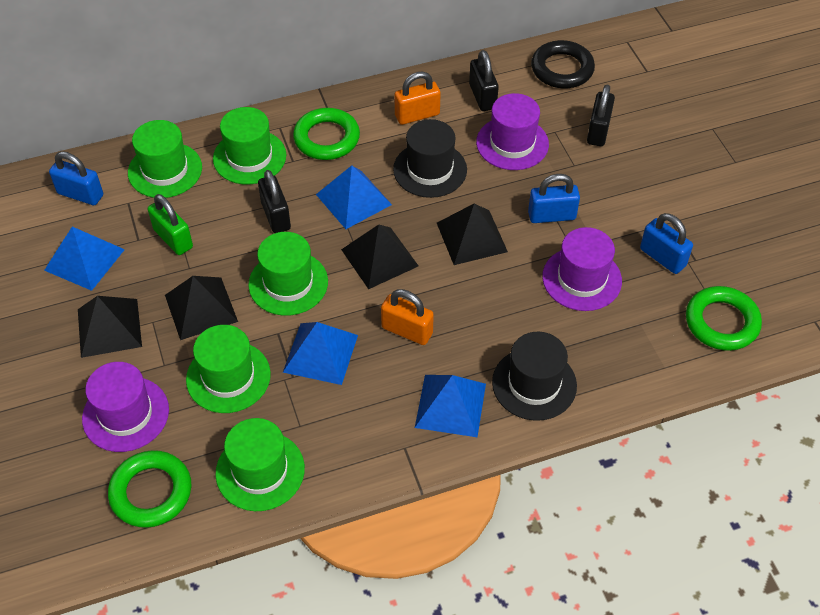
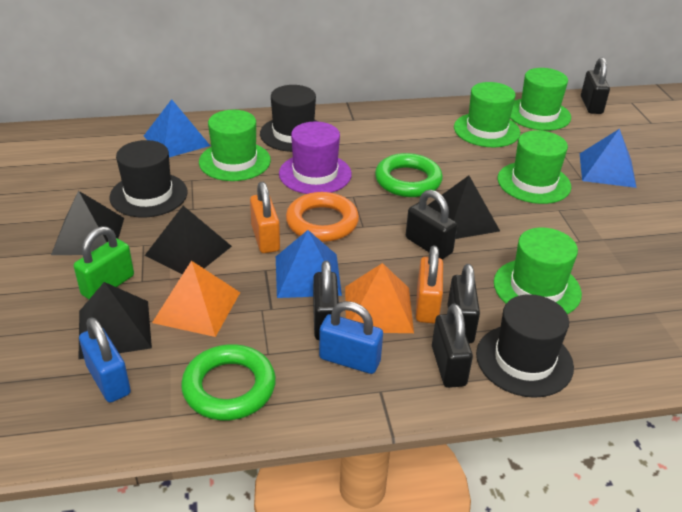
black hat: [393,119,467,198] [492,332,577,421] = 2 -> [109,140,188,218] [260,85,319,152] [476,294,574,398] = 3
black padlock: [258,170,291,233] [469,50,499,111] [587,85,615,146] = 3 -> [313,261,339,340] [406,190,457,259] [432,304,473,388] [448,264,480,343] [581,58,610,114] = 5
black ring: [531,40,595,88] = 1 -> none = 0
blue padlock: [49,151,103,205] [528,174,580,223] [640,213,693,274] = 3 -> [79,317,131,403] [319,301,383,374] = 2
blue pyramid: [44,227,125,291] [283,322,358,385] [316,165,392,229] [415,375,486,437] = 4 -> [144,99,210,157] [276,230,342,298] [580,129,637,188] = 3
green ring: [108,450,191,528] [293,108,360,160] [686,286,762,351] = 3 -> [181,344,276,420] [375,153,443,197] = 2
orange pyramid: none = 0 -> [152,261,240,337] [345,263,414,333] = 2
orange ring: none = 0 -> [286,192,359,242] = 1
purple hat: [82,362,169,452] [476,93,549,170] [542,227,622,311] = 3 -> [279,122,352,194] = 1

